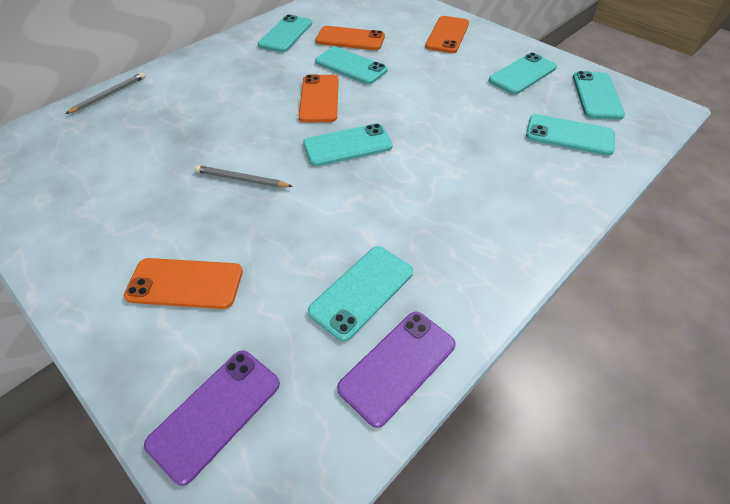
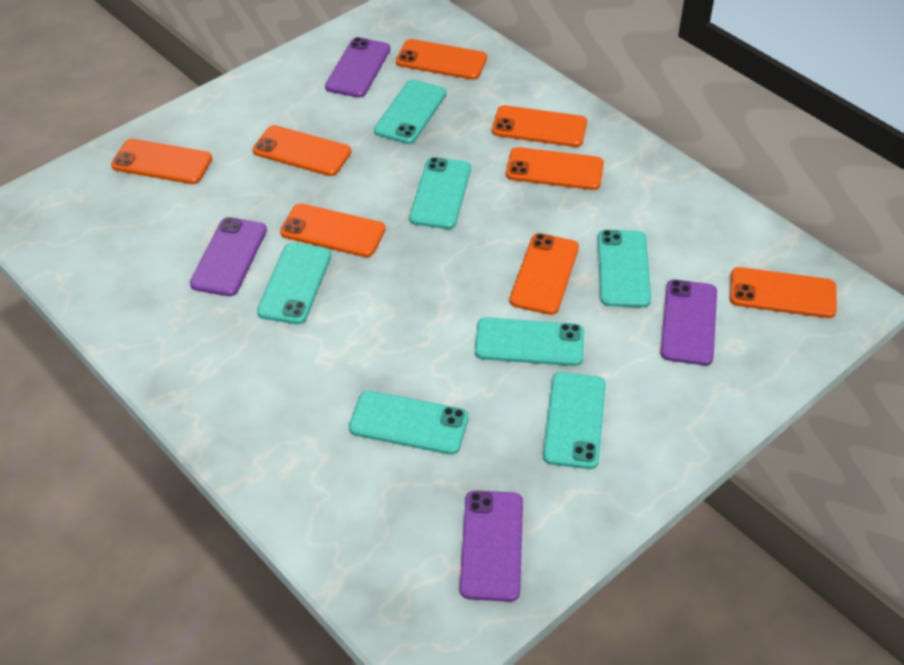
grey pencil: [65,72,145,114] [195,165,293,187] = 2 -> none = 0
orange phone: [124,258,243,309] [299,74,339,122] [315,26,385,50] [425,16,469,53] = 4 -> [111,139,212,184] [253,125,351,176] [280,203,386,257] [396,39,487,80] [492,105,587,147] [506,147,604,190] [510,233,579,315] [730,267,837,318] = 8
purple phone: [144,350,280,486] [337,312,456,428] = 2 -> [190,217,267,296] [325,37,390,98] [460,490,523,602] [661,279,717,365] = 4

